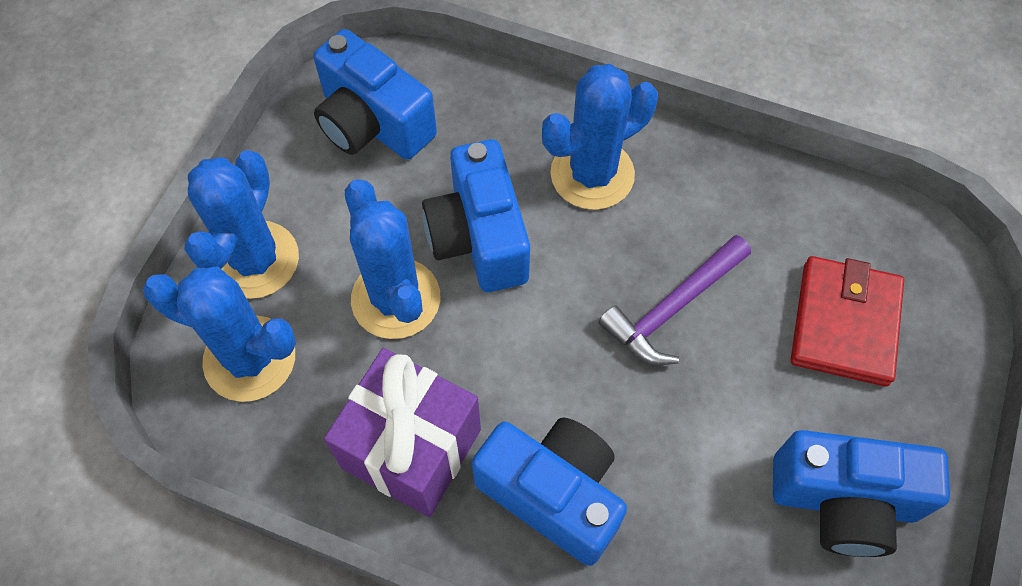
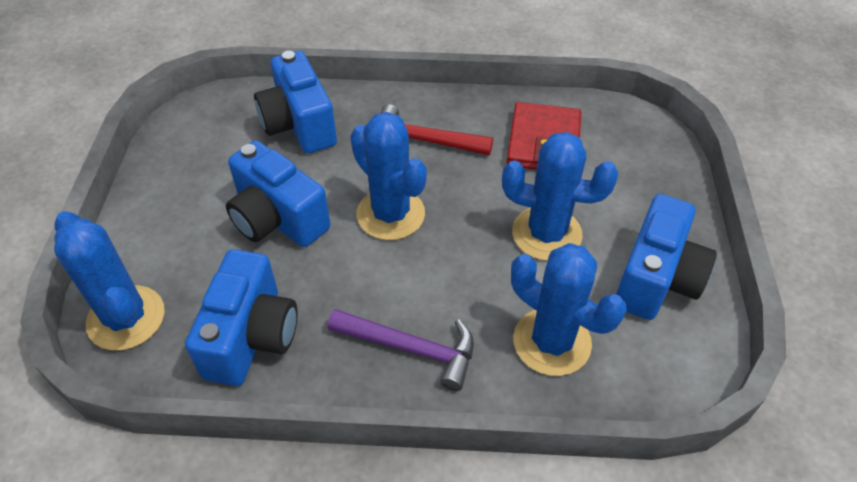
purple gift: [324,348,481,517] = 1 -> none = 0
red hammer: none = 0 -> [381,104,493,155] = 1

